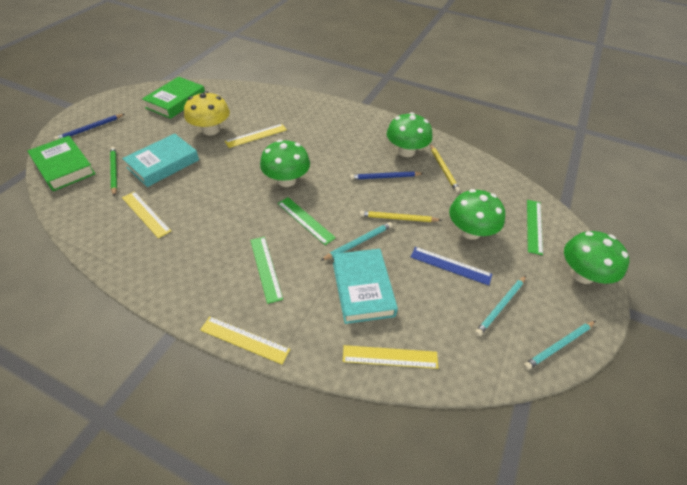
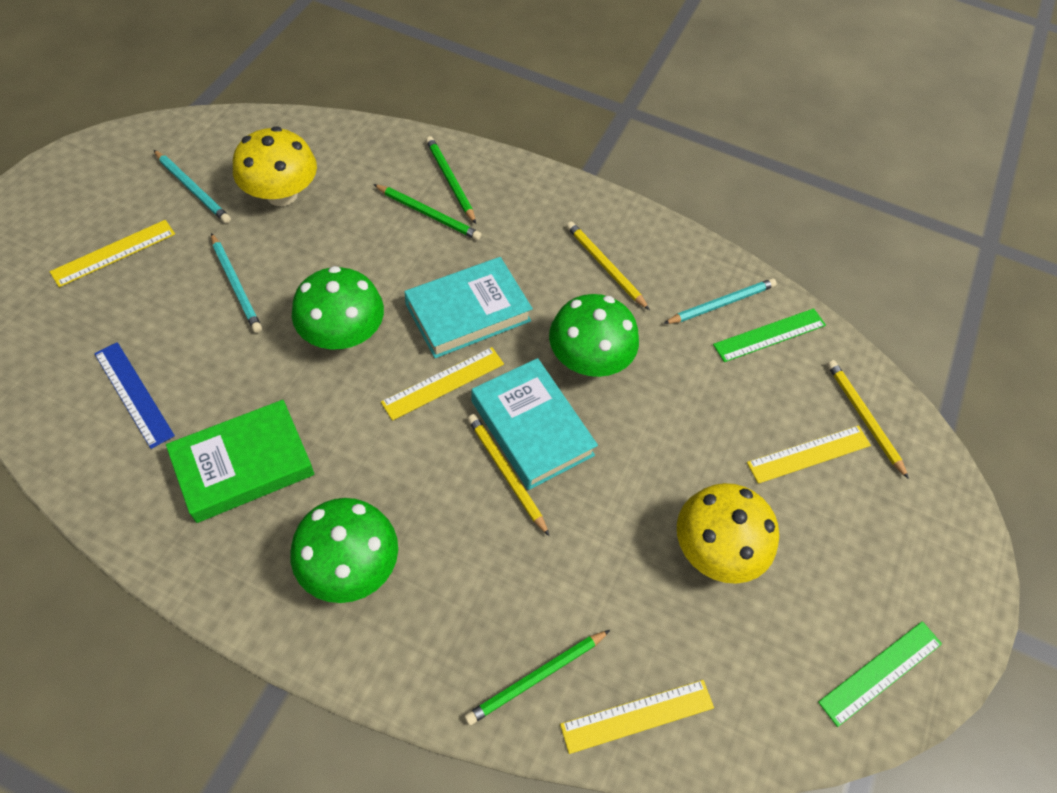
blue pencil: [54,114,125,140] [350,171,424,180] = 2 -> none = 0
green book: [28,136,96,191] [142,77,205,119] = 2 -> [166,400,315,523] = 1
green mushroom: [260,139,310,187] [387,112,432,157] [449,189,505,240] [564,231,629,284] = 4 -> [290,498,398,603] [292,266,384,350] [549,294,639,377] = 3
green pencil: [110,147,117,196] = 1 -> [373,184,482,240] [426,136,476,224] [464,630,610,725] = 3
green ruler: [250,237,283,304] [278,197,336,245] [527,200,543,255] = 3 -> [713,308,826,362] [818,621,942,727] = 2
yellow mushroom: [184,91,230,136] = 1 -> [233,126,317,206] [677,483,779,584] = 2
yellow pencil: [360,211,442,222] [430,144,460,192] = 2 -> [468,414,549,536] [566,222,650,310] [827,360,909,479] = 3

